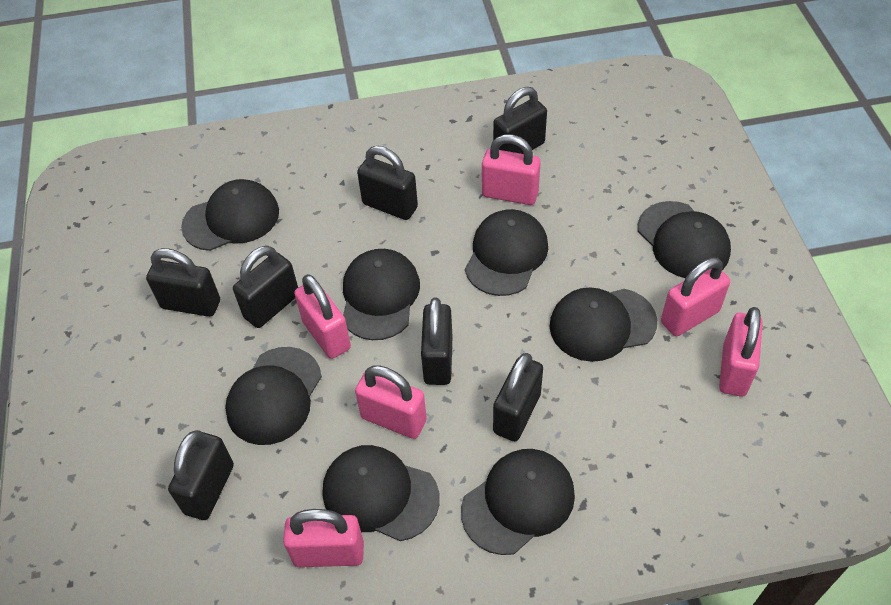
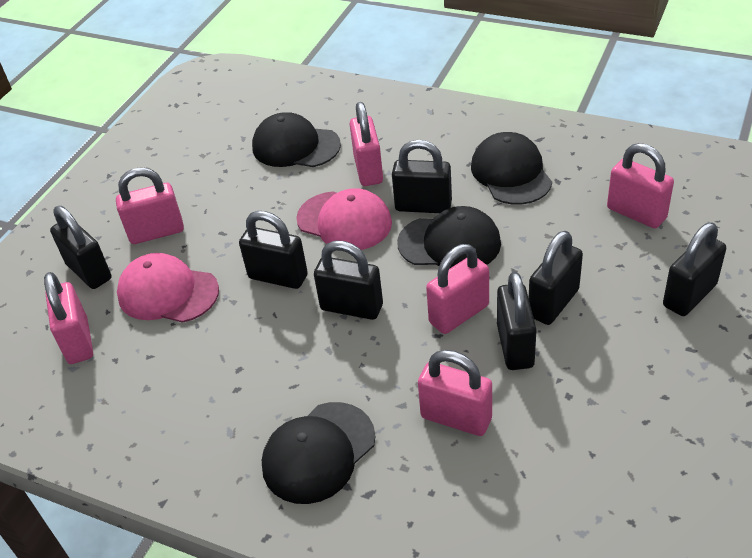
black cap: [181,179,279,251] [225,347,322,445] [323,445,440,541] [343,249,420,340] [461,449,575,555] [465,209,548,296] [549,288,657,362] [638,201,731,278] = 8 -> [252,112,341,167] [262,402,376,504] [397,206,501,268] [471,132,552,205] = 4
pink cap: none = 0 -> [117,253,219,323] [296,188,392,250] = 2

